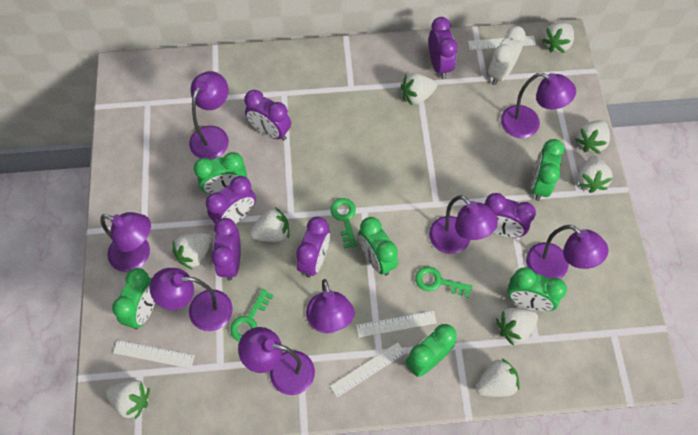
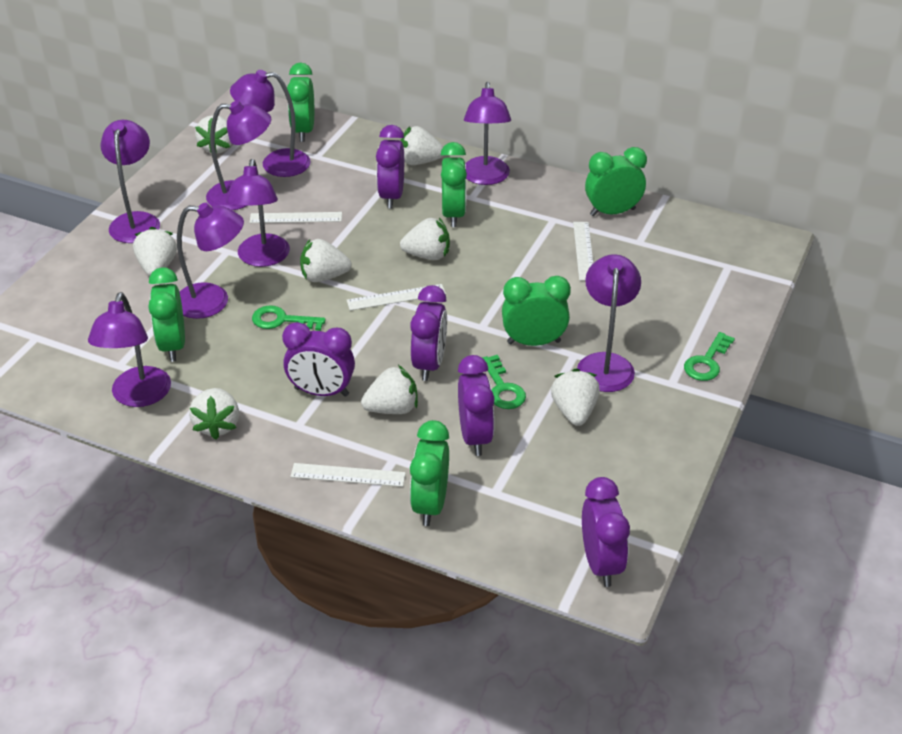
purple clock: [206,176,256,224] [211,218,241,281] [244,90,291,140] [296,217,330,278] [429,17,458,79] [485,193,536,237] = 6 -> [282,322,355,397] [376,125,404,209] [410,285,447,381] [458,355,495,456] [582,477,630,587] = 5
white clock: [488,26,526,85] = 1 -> none = 0
white strawberry: [106,380,150,420] [173,233,212,270] [250,207,289,242] [401,73,437,105] [476,358,520,397] [496,308,538,346] [542,22,574,53] [575,120,610,154] [577,156,613,193] = 9 -> [133,227,177,276] [189,388,239,440] [195,115,232,154] [300,239,352,282] [361,365,418,414] [400,126,444,165] [400,218,450,260] [551,368,600,426] = 8

